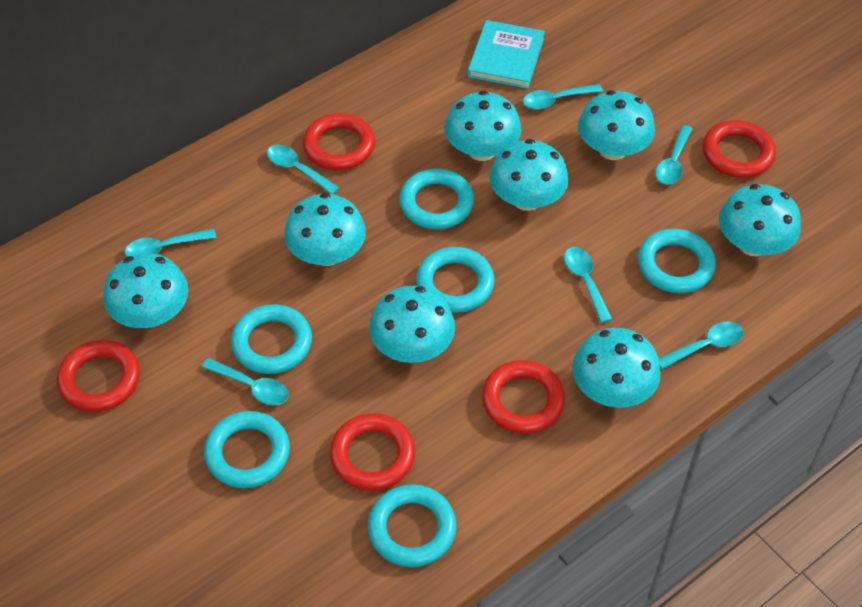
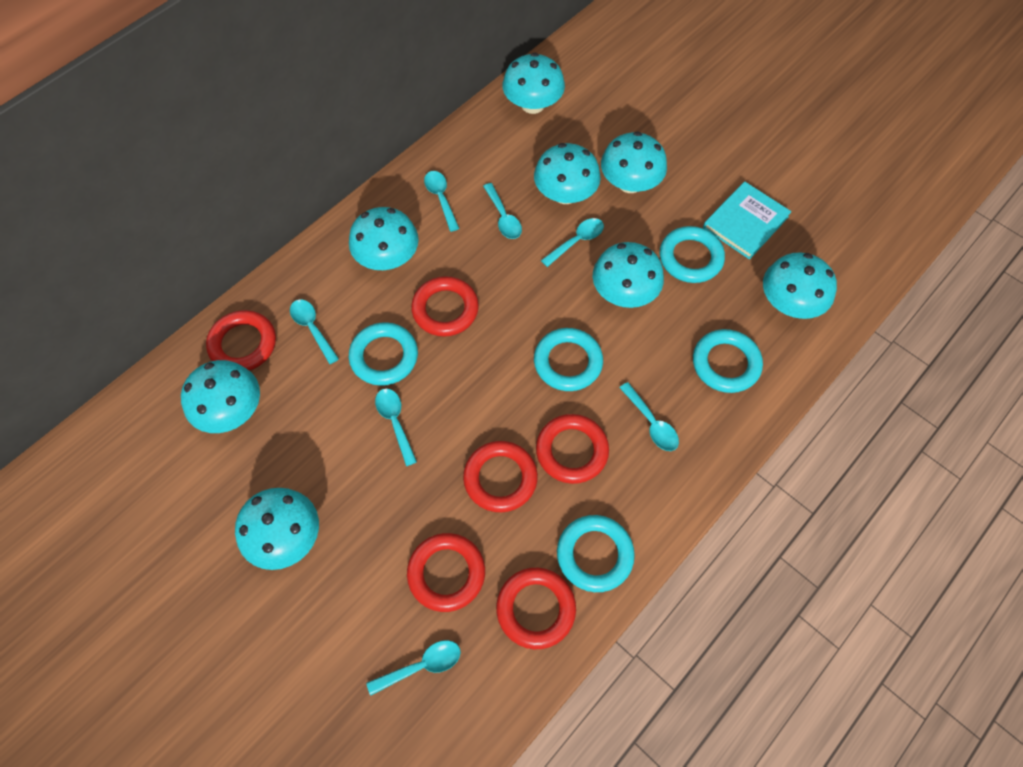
red ring: [57,340,140,412] [303,113,375,170] [330,413,415,491] [482,360,565,434] [703,120,776,178] = 5 -> [206,310,276,371] [407,533,485,612] [411,276,479,337] [463,441,538,512] [496,568,576,649] [536,414,609,484] = 6
turquoise ring: [204,411,290,488] [231,304,312,374] [368,484,457,567] [399,169,474,229] [416,247,495,313] [638,229,716,293] = 6 -> [349,322,418,386] [534,328,603,391] [557,515,635,592] [660,226,725,283] [693,329,763,393] = 5

